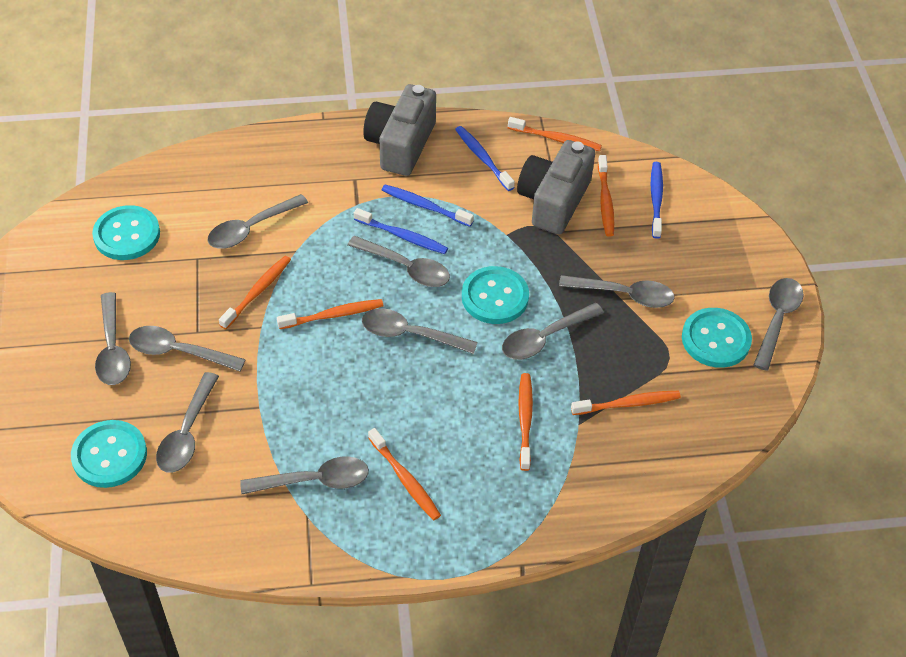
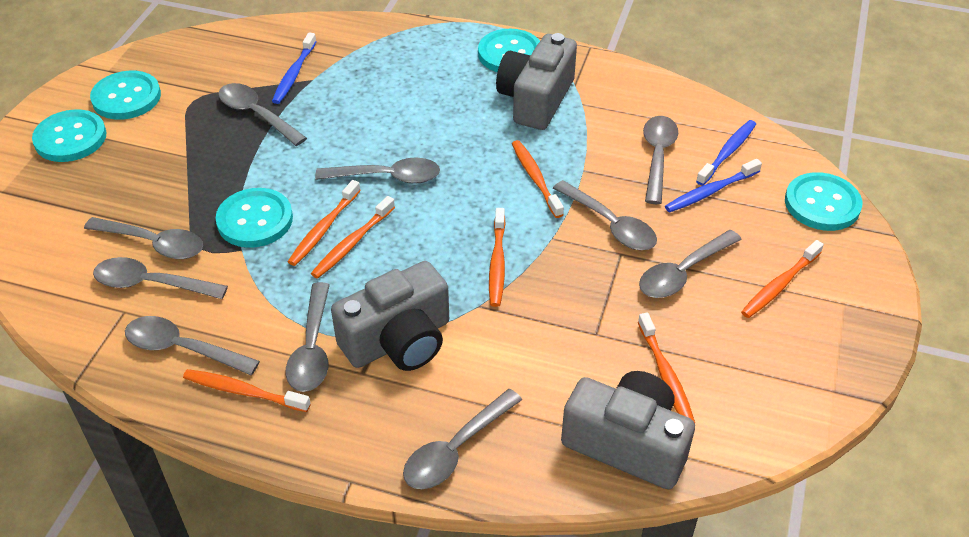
blue toothbrush: [354,208,448,254] [382,184,474,227] [455,126,515,191] [651,162,663,239] = 4 -> [272,32,317,104] [665,159,762,212] [696,120,756,186] = 3
grey camera: [363,84,436,176] [517,140,595,235] = 2 -> [331,261,449,371] [496,33,577,130] [561,371,695,489] = 3
turquoise button: [71,420,147,488] [92,205,160,260] [462,266,529,324] [682,308,752,368] = 4 -> [32,109,106,162] [90,71,161,120] [215,188,293,248] [478,29,540,72] [785,172,862,231] = 5

